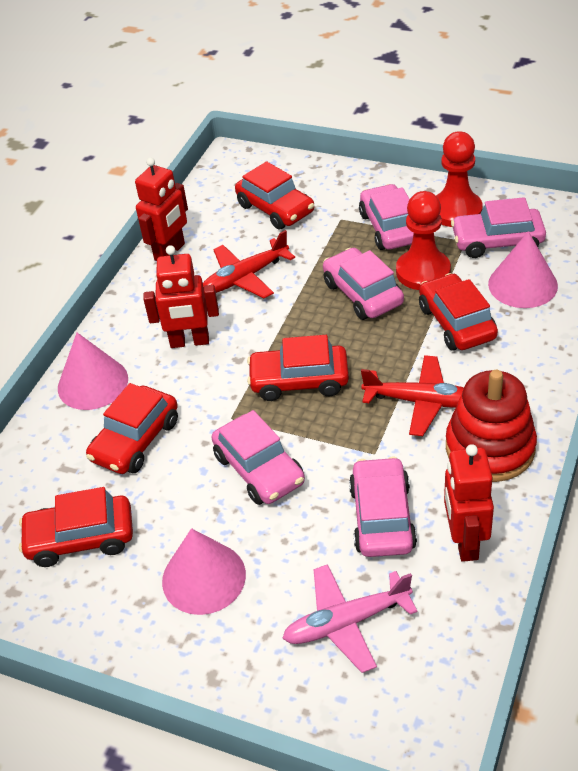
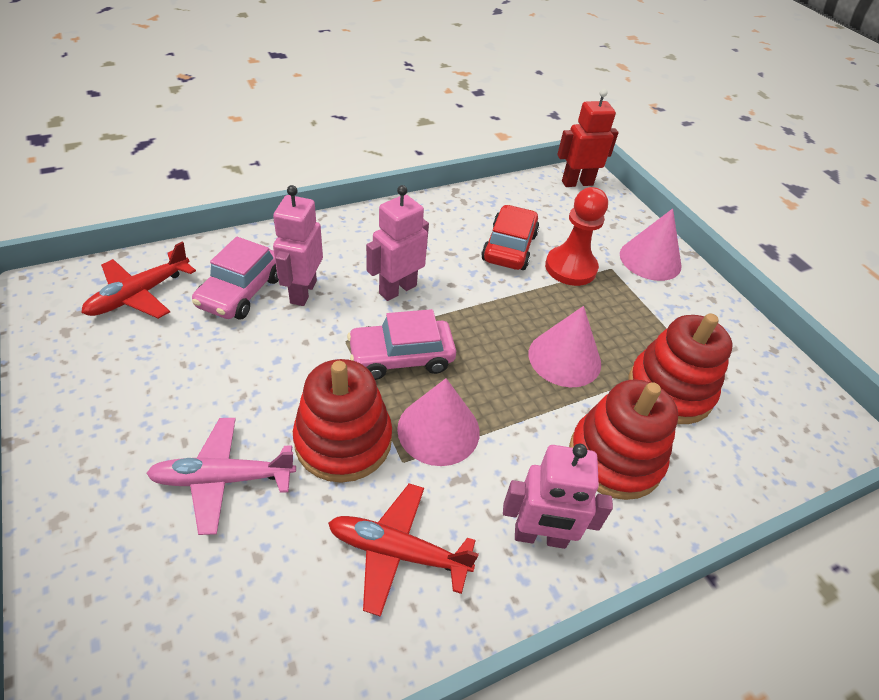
pink car: [211,410,305,505] [323,248,404,320] [349,456,417,557] [359,184,414,250] [451,197,546,258] = 5 -> [192,237,279,320] [347,309,456,380] = 2
pink robot: none = 0 -> [273,185,323,306] [366,185,429,301] [503,444,613,549] = 3
red car: [19,487,133,567] [86,383,178,474] [235,161,314,230] [247,335,349,401] [419,273,498,351] = 5 -> [481,205,539,270] = 1
red pawn: [396,191,451,290] [436,131,483,227] = 2 -> [545,187,608,286] = 1
red robot: [135,157,188,261] [143,245,219,348] [444,444,494,562] = 3 -> [557,89,619,187] = 1
red stacking toy: [446,370,537,482] = 1 -> [293,359,392,483] [569,379,678,500] [628,313,732,424] = 3

